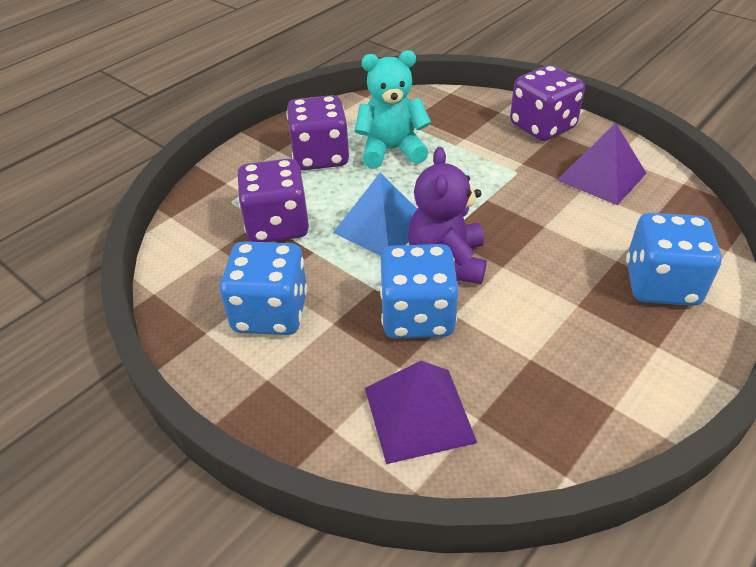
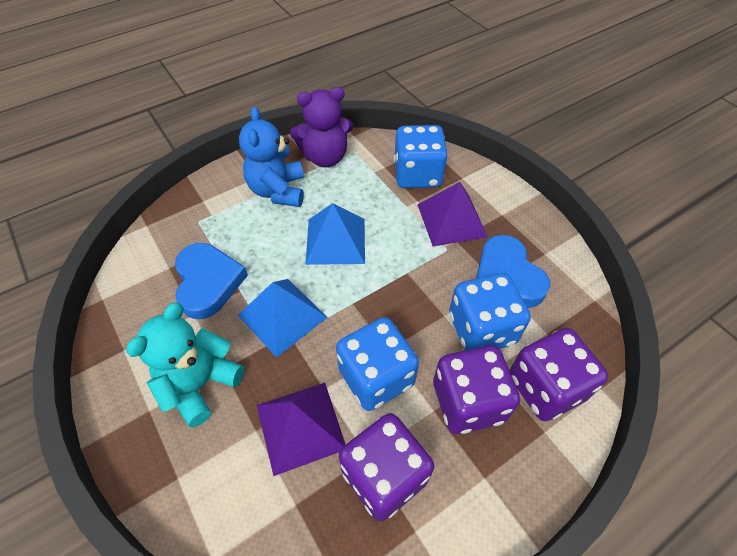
blue heart: none = 0 -> [175,243,248,319] [476,235,550,308] = 2
blue pyramid: [333,173,417,256] = 1 -> [238,279,328,358] [305,203,365,265] = 2
blue teddy bear: none = 0 -> [239,107,304,207] = 1

